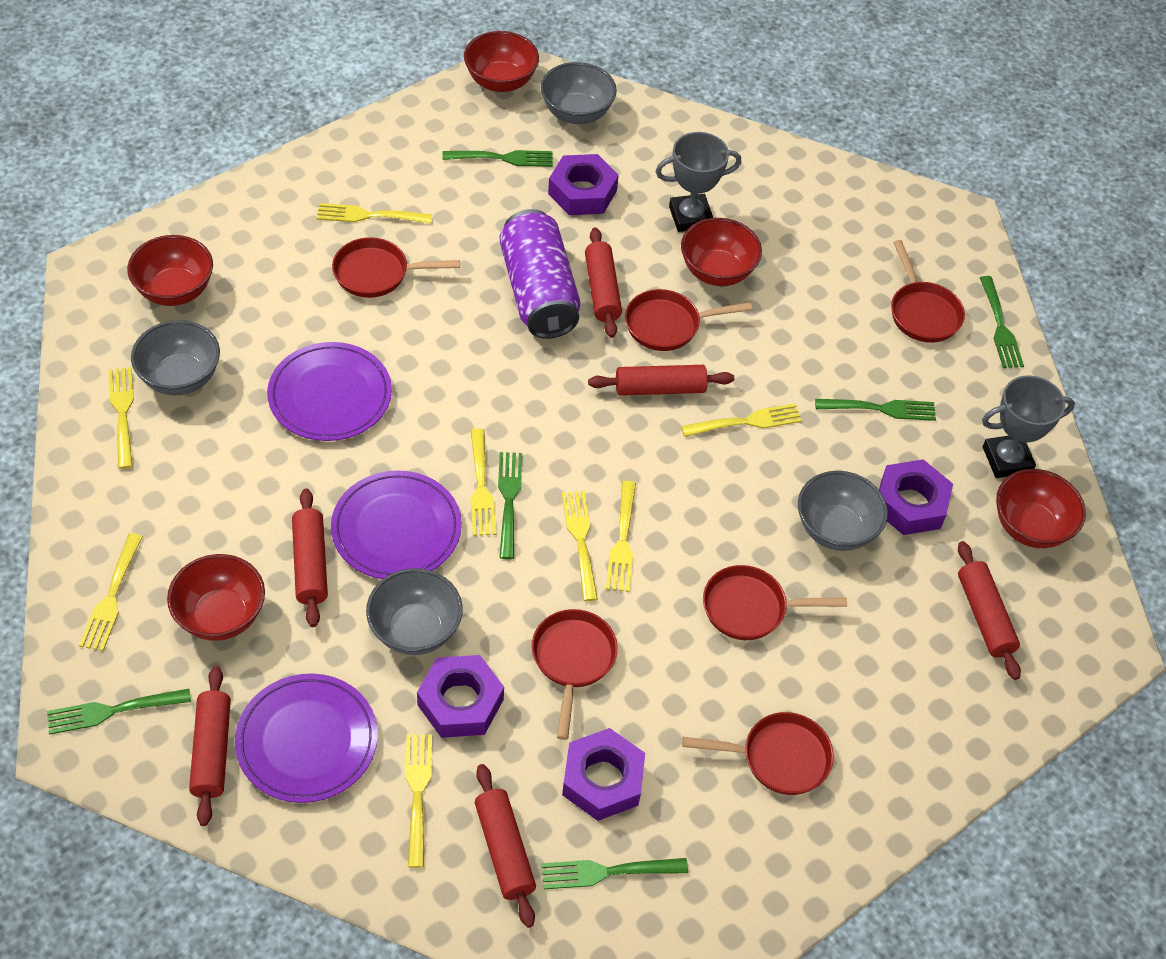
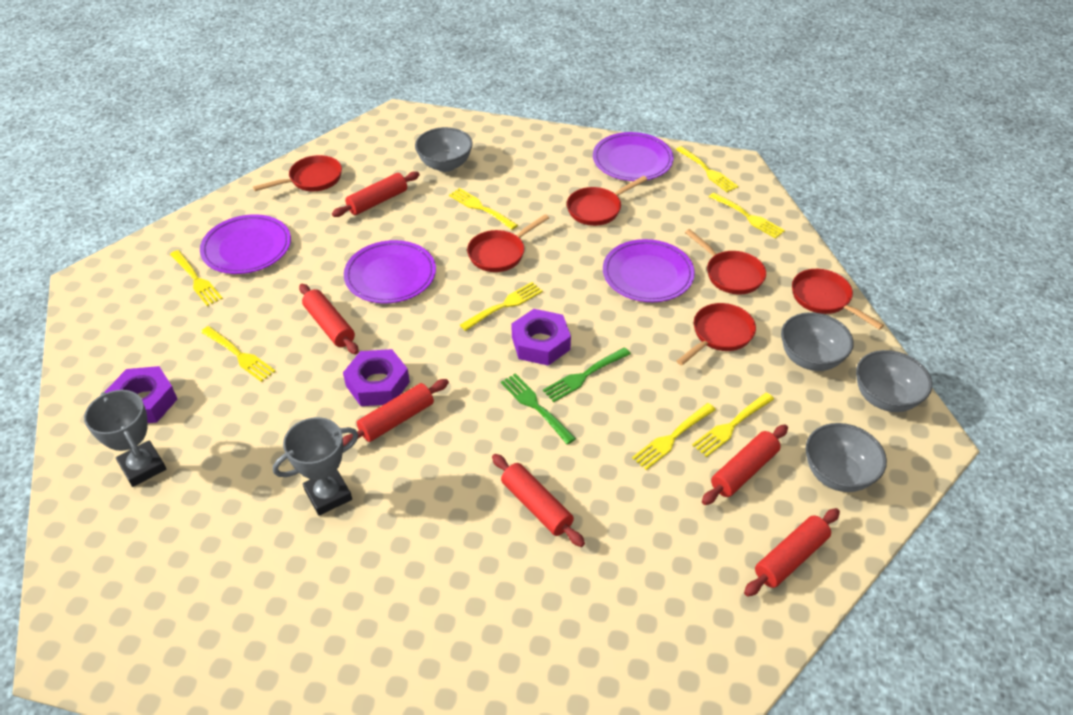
green fork: [47,689,191,735] [443,150,553,167] [498,452,522,559] [542,858,688,889] [815,399,936,421] [980,276,1024,368] = 6 -> [501,373,576,444] [543,347,631,402] = 2
purple can: [499,209,580,339] = 1 -> none = 0
purple nut: [417,655,504,738] [548,154,619,215] [562,728,645,821] [879,459,953,535] = 4 -> [105,366,178,423] [343,349,410,406] [511,309,571,366] = 3
purple plate: [235,673,378,803] [267,342,392,441] [331,470,462,579] = 3 -> [200,214,291,274] [344,240,436,304] [593,132,674,181] [603,239,695,302] = 4
red bowl: [127,235,213,306] [167,554,265,641] [464,31,539,92] [681,218,762,286] [996,469,1086,548] = 5 -> none = 0

